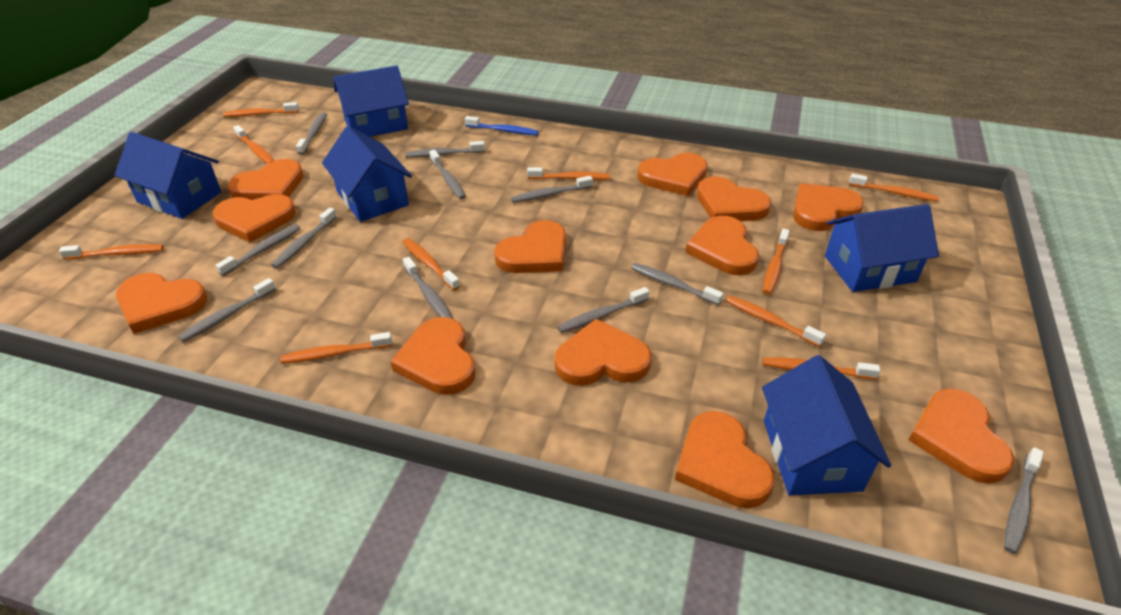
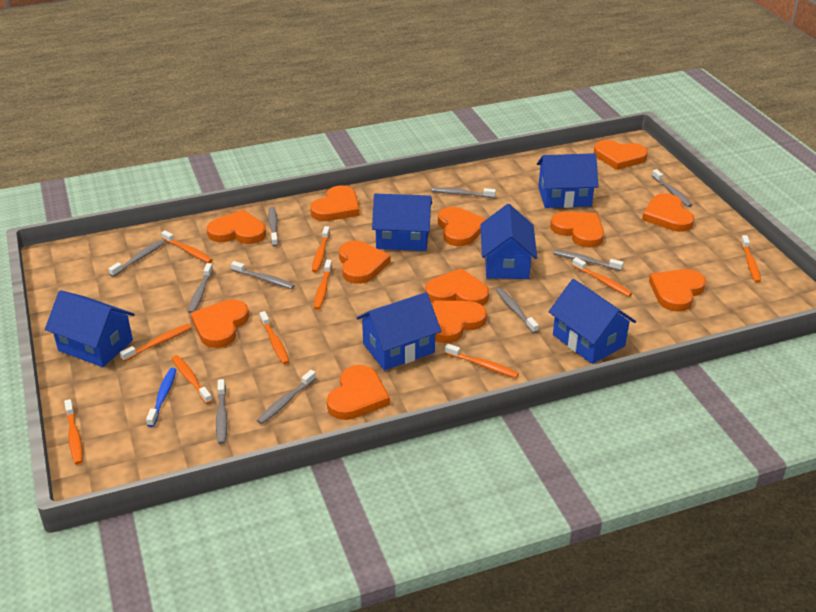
blue house: [115,132,221,219] [322,126,412,222] [334,66,409,137] [762,355,891,495] [825,204,939,292] = 5 -> [45,290,135,367] [357,292,441,370] [372,194,432,251] [480,204,537,279] [537,153,599,208] [549,279,636,364] = 6
grey toothbrush: [178,278,276,342] [216,224,301,276] [271,207,337,268] [296,113,327,155] [403,257,453,319] [405,141,485,158] [429,150,466,199] [511,176,593,203] [557,287,650,333] [631,263,724,305] [1004,447,1044,554] = 11 -> [108,240,165,277] [188,263,213,314] [216,379,227,444] [231,261,295,289] [257,370,316,424] [268,207,278,247] [432,187,496,198] [496,288,539,333] [554,250,624,271] [652,169,692,207] = 10

